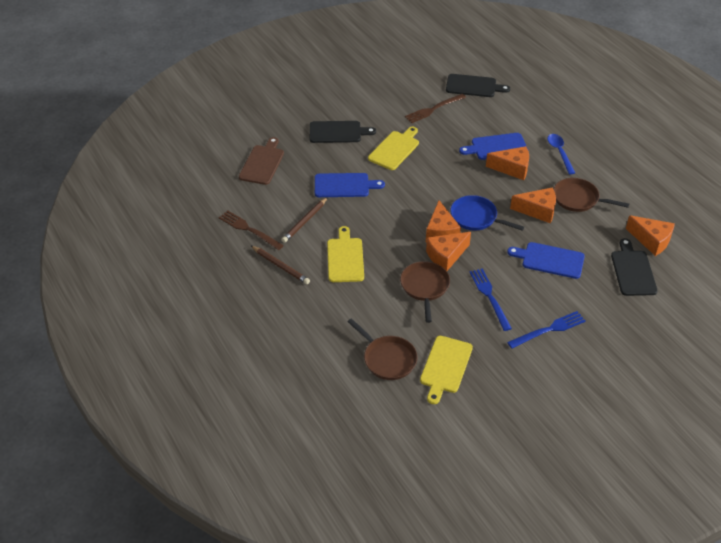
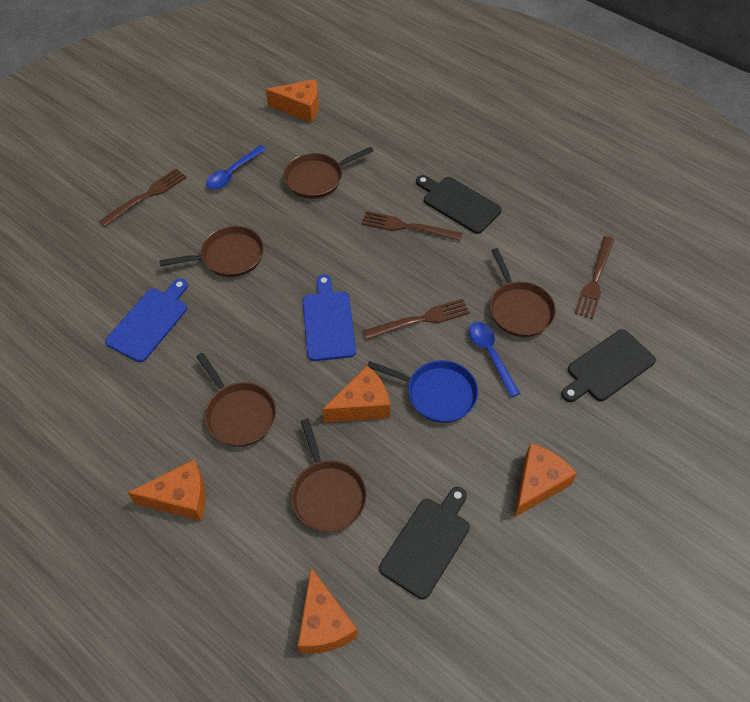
blue cutting board: [315,173,385,197] [459,133,528,160] [507,242,585,279] = 3 -> [105,279,188,362] [302,274,356,361] = 2
blue fork: [469,268,512,331] [507,311,586,349] = 2 -> none = 0
blue spoon: [548,134,575,174] = 1 -> [206,145,266,189] [469,322,520,397] = 2
brown cutting board: [239,137,284,185] = 1 -> none = 0
brown fork: [219,210,284,250] [405,94,466,123] = 2 -> [99,168,187,227] [362,211,463,241] [363,299,470,339] [574,236,614,319] = 4
brown pan: [347,318,417,380] [400,261,450,323] [553,178,629,212] = 3 -> [159,226,264,277] [196,353,276,447] [284,147,374,199] [291,419,367,532] [490,248,556,337] = 5
brown pencil: [251,246,310,284] [281,197,328,243] = 2 -> none = 0
yellow cutting board: [327,226,364,282] [368,127,419,170] [420,336,473,404] = 3 -> none = 0

